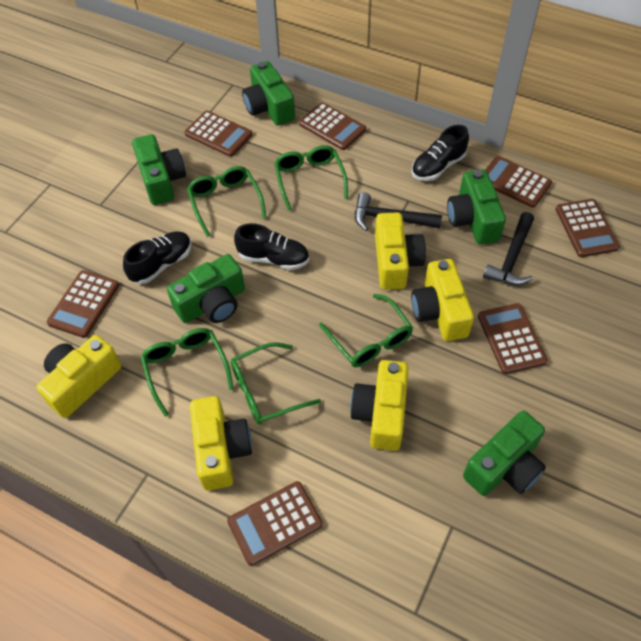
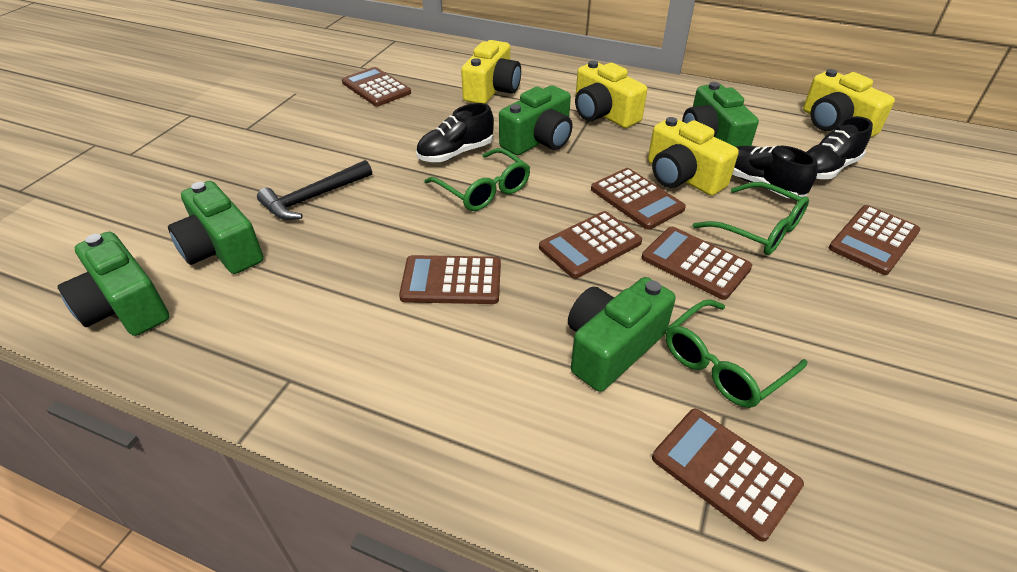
black hammer: [355,192,442,231] [483,212,534,285] = 2 -> [257,160,372,220] = 1
green glasses: [140,328,234,416] [187,166,267,237] [231,342,321,424] [274,145,348,211] [319,294,413,367] = 5 -> [425,148,530,211] [665,299,807,408] [693,182,809,255] = 3
yellow camera: [36,335,122,418] [190,396,252,490] [350,360,409,451] [375,212,426,290] [411,259,474,341] = 5 -> [461,40,521,104] [575,60,647,128] [648,117,739,196] [803,69,895,137] = 4

